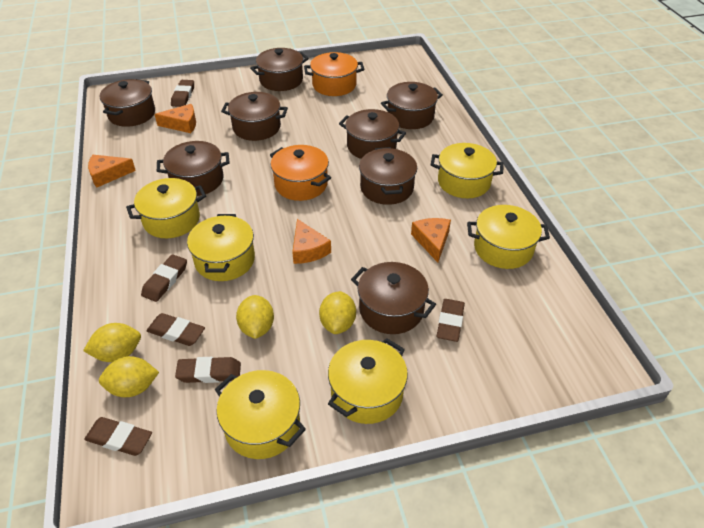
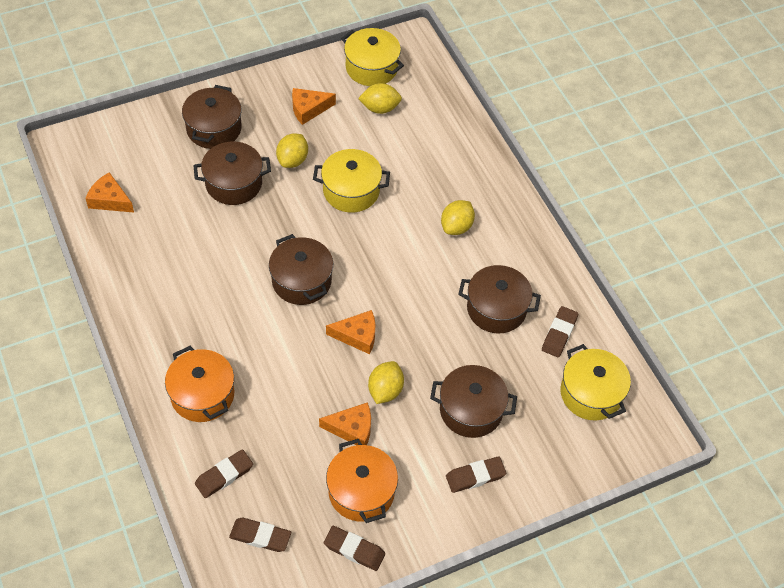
brown eraser: [84,417,152,456] [141,254,187,302] [147,313,205,346] [171,80,194,107] [175,357,241,383] [437,299,465,342] = 6 -> [195,449,253,498] [229,518,291,552] [324,526,385,571] [446,456,506,493] [542,306,578,357] = 5
brown pot: [100,79,155,127] [157,141,230,196] [221,92,288,141] [250,48,309,91] [339,109,406,159] [351,262,436,334] [359,147,417,205] [381,82,443,129] = 8 -> [182,85,242,149] [193,142,271,205] [269,234,333,305] [430,365,517,438] [458,265,541,334] = 5
yellow pot: [126,178,206,238] [187,214,255,281] [215,370,306,459] [328,338,408,424] [431,143,504,198] [467,205,550,269] = 6 -> [313,149,390,213] [341,28,404,86] [560,344,631,421] = 3

